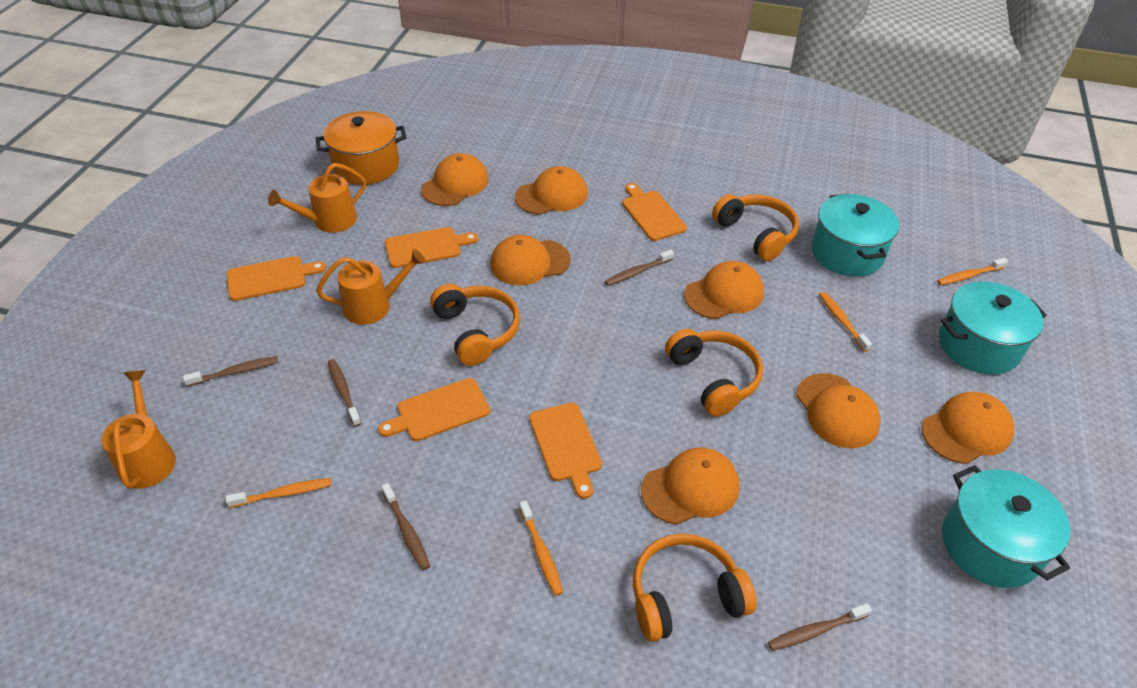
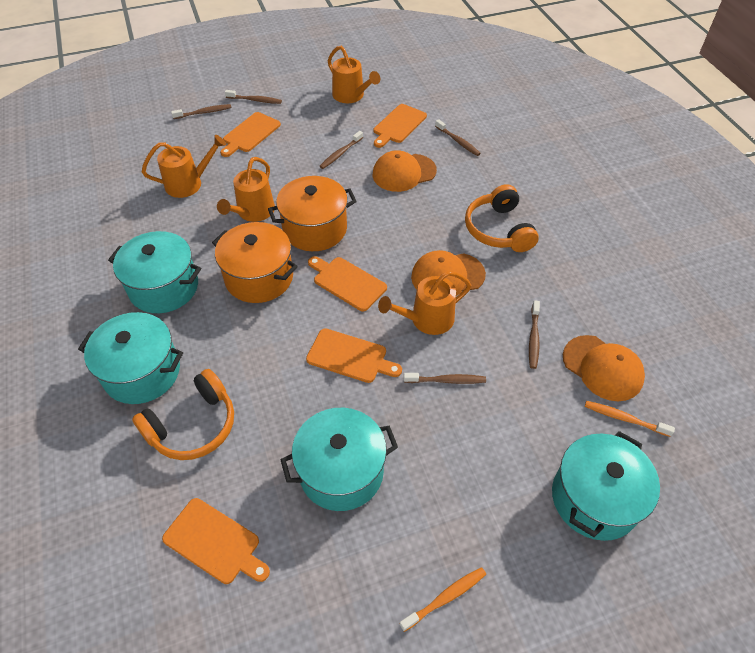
brown toothbrush: [183,356,278,387] [328,359,361,427] [381,483,430,570] [605,249,674,286] [768,604,872,651] = 5 -> [171,104,232,119] [225,90,282,104] [319,131,363,169] [404,373,486,384] [435,119,481,156] [529,300,540,369] = 6
orange cap: [421,153,489,206] [490,235,571,285] [515,166,588,215] [641,448,740,525] [684,261,764,319] [796,373,881,448] [921,392,1014,464] = 7 -> [373,150,437,192] [411,250,486,296] [563,335,645,401] = 3
orange headphones: [430,284,520,366] [633,533,757,642] [665,329,763,417] [712,194,799,261] = 4 -> [132,369,234,460] [465,184,539,252] = 2
orange pot: [316,111,407,185] = 1 -> [212,222,298,303] [268,176,357,251] = 2
orange toothbrush: [226,478,332,508] [519,500,563,596] [819,292,872,352] [937,258,1008,285] = 4 -> [400,567,486,632] [585,401,675,437] = 2
orange watering can: [101,370,176,489] [268,163,366,233] [316,249,426,325] = 3 -> [142,135,226,198] [217,157,275,222] [328,46,380,103] [378,271,471,335] = 4
turquoise pot: [811,194,899,277] [939,281,1047,375] [942,465,1070,588] = 3 -> [78,312,183,404] [108,231,201,313] [280,408,398,511] [552,431,660,541] = 4

